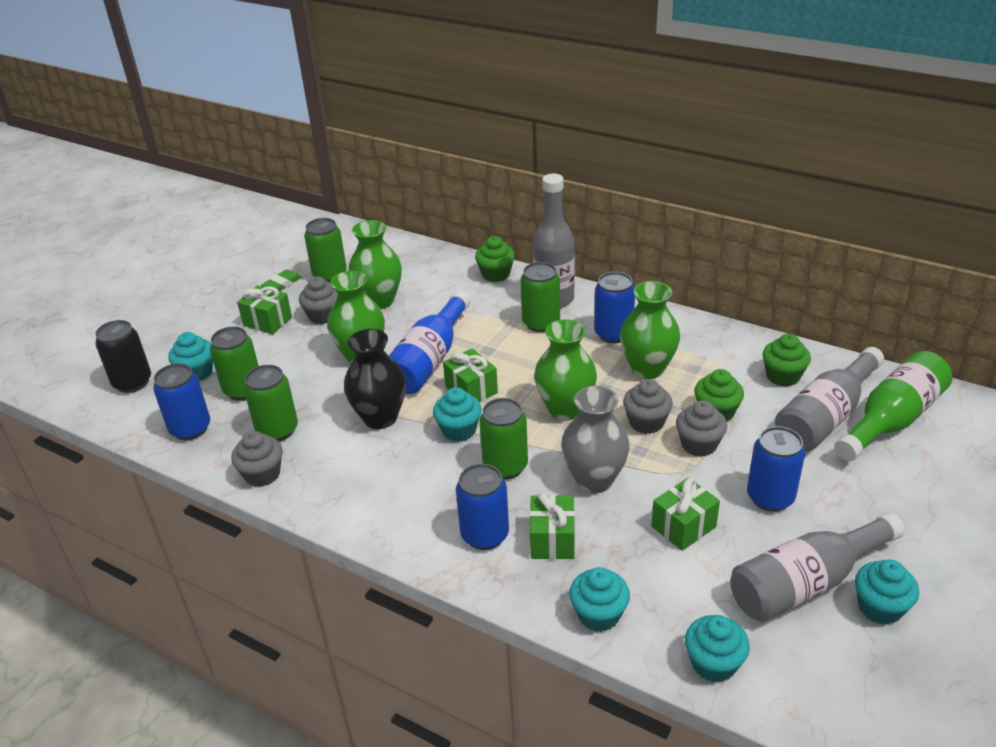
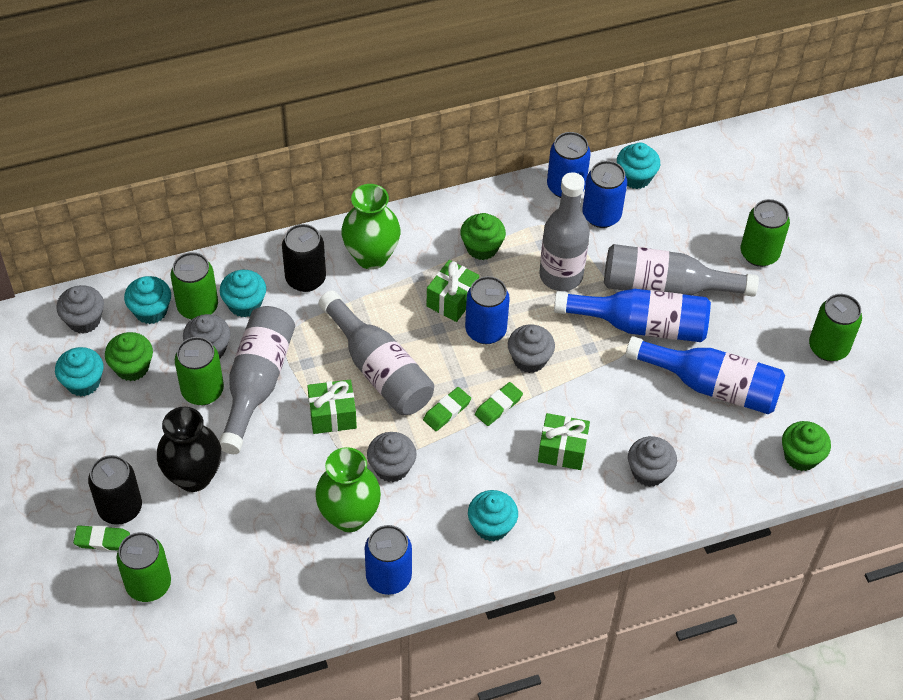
black can: [95,320,151,393] = 1 -> [88,455,142,525] [282,224,326,292] = 2
blue bottle: [389,291,470,394] = 1 -> [554,289,711,342] [625,336,785,414] = 2
green bottle: [834,351,953,461] = 1 -> none = 0
green eraser: [260,269,302,291] = 1 -> [73,525,130,551] [423,387,471,431] [475,382,523,426] = 3
green gift: [237,285,292,335] [443,348,498,402] [530,492,575,559] [651,477,720,551] = 4 -> [307,380,357,434] [427,260,479,322] [538,413,590,470] = 3
green vase: [327,271,385,364] [349,220,402,309] [534,319,597,421] [620,281,680,379] = 4 -> [315,447,381,532] [341,184,401,270] = 2
grey bottle: [533,174,575,308] [730,512,905,622] [775,347,884,451] = 3 -> [219,306,295,454] [319,290,434,415] [539,172,590,291] [604,244,759,297] = 4
grey cupcake: [231,431,283,487] [299,276,338,324] [623,379,673,434] [676,400,727,457] = 4 -> [56,285,104,334] [183,314,231,359] [367,432,417,482] [508,325,555,373] [628,436,677,487] = 5
grey vase: [561,386,629,493] = 1 -> none = 0

